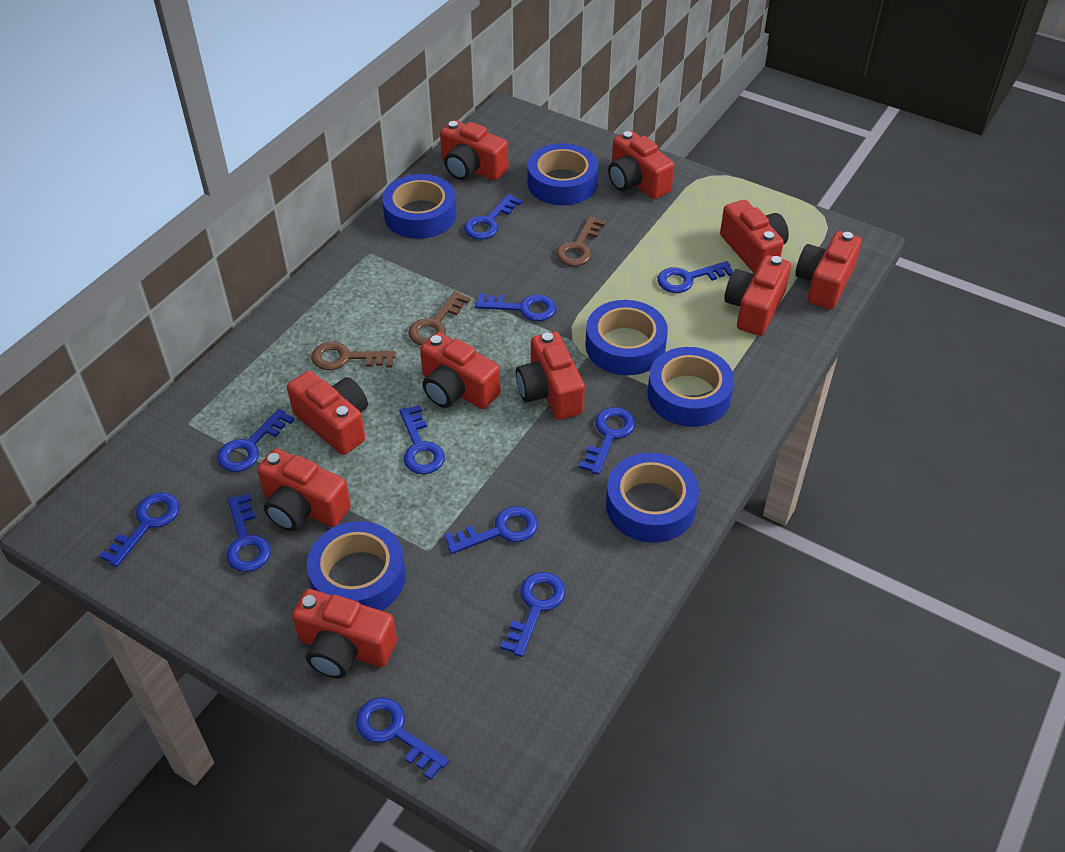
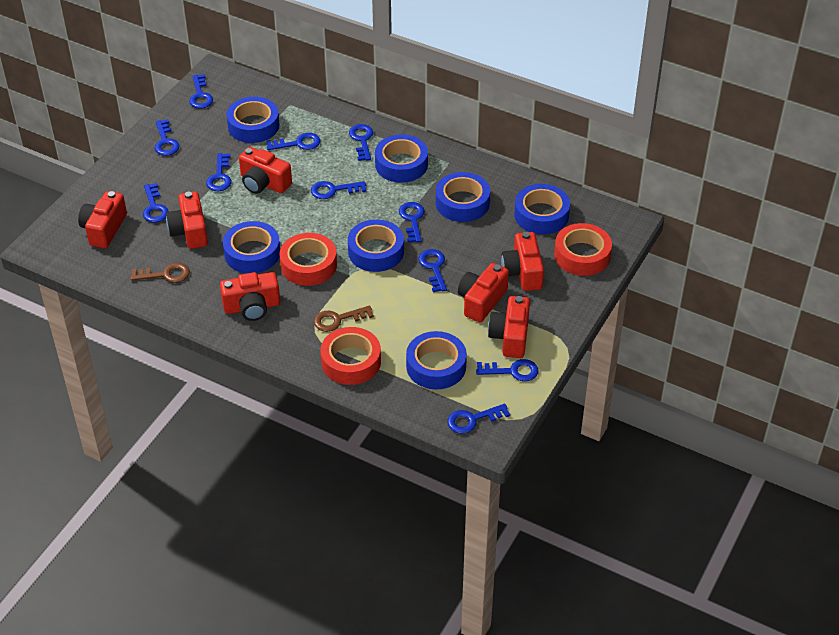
blue tape: [307,521,406,611] [382,174,456,239] [527,143,598,205] [585,300,668,375] [606,453,699,543] [648,347,734,427] = 6 -> [223,221,280,273] [226,97,280,143] [348,220,404,272] [375,134,428,183] [406,331,467,389] [436,172,490,222] [514,184,570,234] = 7
brown key: [311,342,396,370] [408,291,470,345] [556,216,606,266] = 3 -> [130,263,190,283] [314,306,374,332] = 2
red camera: [257,449,351,531] [287,371,368,455] [292,589,397,679] [420,332,500,409] [440,120,509,181] [516,332,585,420] [608,131,674,199] [720,200,789,274] [724,255,791,336] [795,231,862,309] = 10 -> [78,191,127,248] [166,191,208,249] [220,272,280,321] [239,147,292,194] [458,263,509,322] [488,296,530,358] [501,232,544,291] = 7
red tape: none = 0 -> [279,233,337,286] [320,327,381,385] [554,223,612,276] = 3

